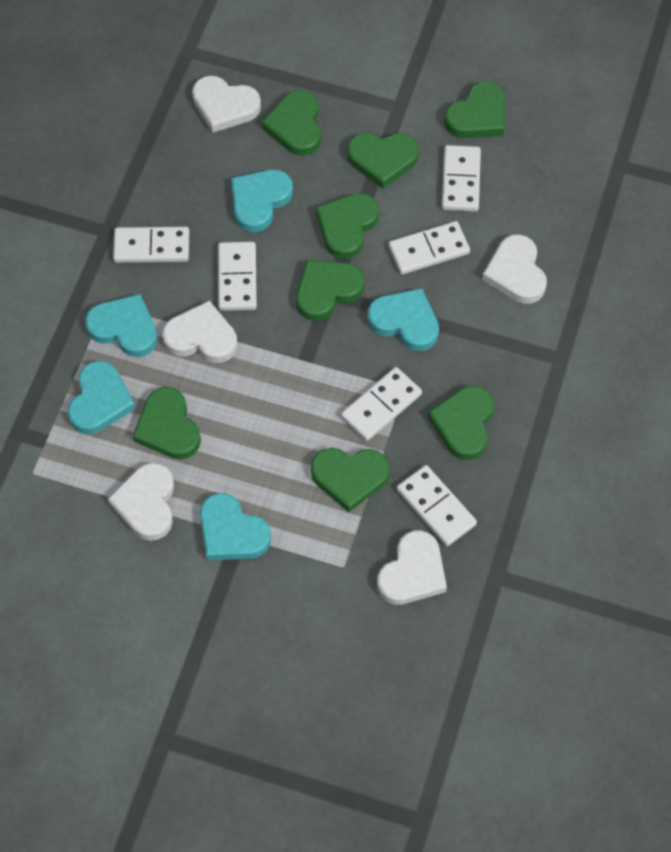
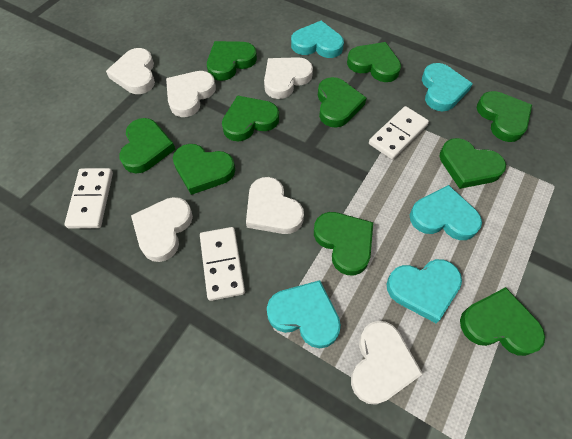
green heart: [133,387,201,459] [262,90,321,156] [296,260,364,321] [311,448,390,512] [316,193,379,259] [347,133,419,189] [428,386,494,460] [444,81,505,138] = 8 -> [119,118,175,173] [173,144,235,195] [207,41,257,81] [222,95,279,141] [314,212,373,275] [318,77,366,128] [347,42,401,82] [439,138,506,189] [460,287,545,356] [477,91,532,142] = 10
white domino: [113,227,189,263] [218,242,257,311] [341,367,422,441] [388,221,470,275] [396,465,477,546] [442,145,481,212] = 6 -> [64,168,113,229] [200,227,245,301] [369,106,429,160] = 3
white heart: [108,463,174,541] [162,300,237,363] [192,76,261,133] [377,530,447,605] [482,234,547,304] = 5 -> [106,48,155,94] [131,197,193,262] [166,71,216,117] [246,177,304,234] [264,57,313,99] [351,321,423,405] = 6

